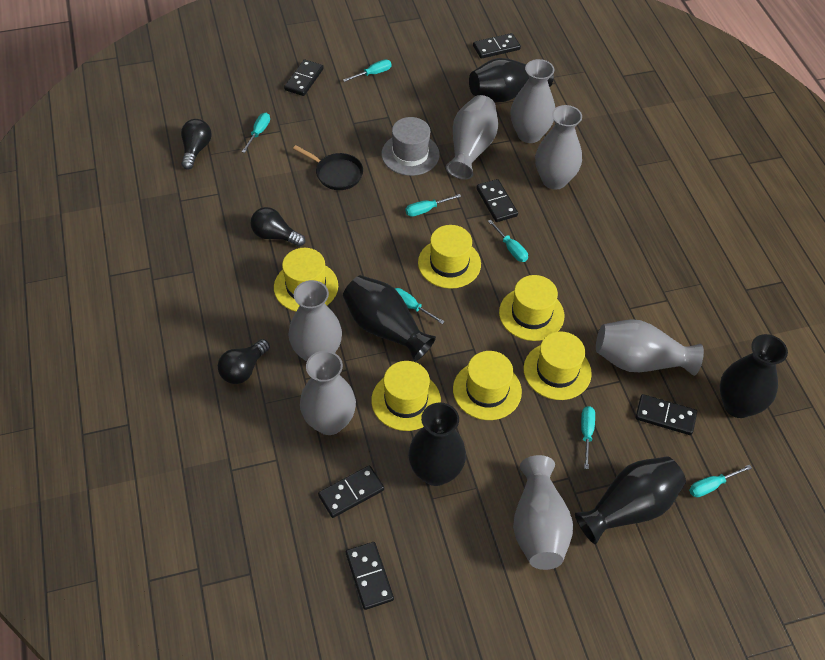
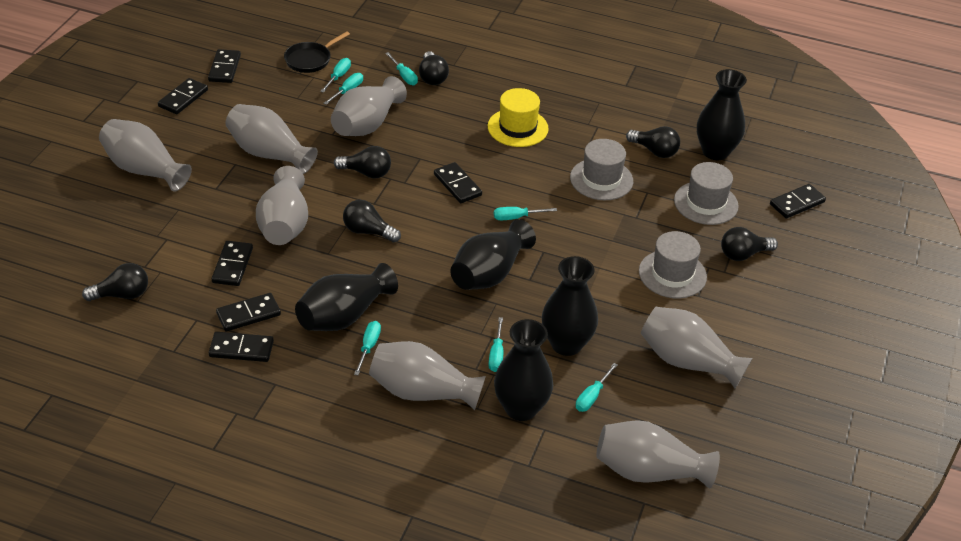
black domino: [284,59,324,96] [318,465,384,518] [346,542,394,610] [473,33,521,59] [476,179,518,222] [635,394,697,435] = 6 -> [158,78,208,114] [208,49,241,83] [209,332,274,362] [212,241,253,286] [216,293,281,331] [434,162,482,203] [770,184,826,219] = 7
black light bulb: [181,119,212,170] [218,339,270,384] [251,207,305,247] = 3 -> [82,263,148,301] [334,146,391,179] [343,200,401,242] [419,51,449,85] [626,126,680,158] [721,227,778,261] = 6
grey hat: [381,117,440,176] = 1 -> [570,139,633,200] [639,231,707,298] [674,162,739,225] = 3
yellow hat: [274,248,338,312] [371,361,441,431] [418,225,481,289] [453,351,522,420] [499,275,564,341] [523,332,592,400] = 6 -> [488,88,549,147] = 1

